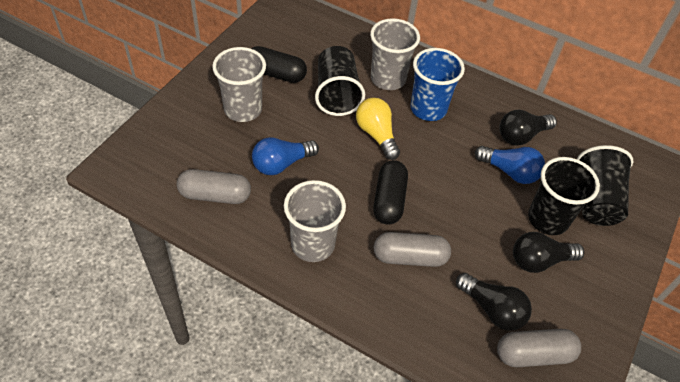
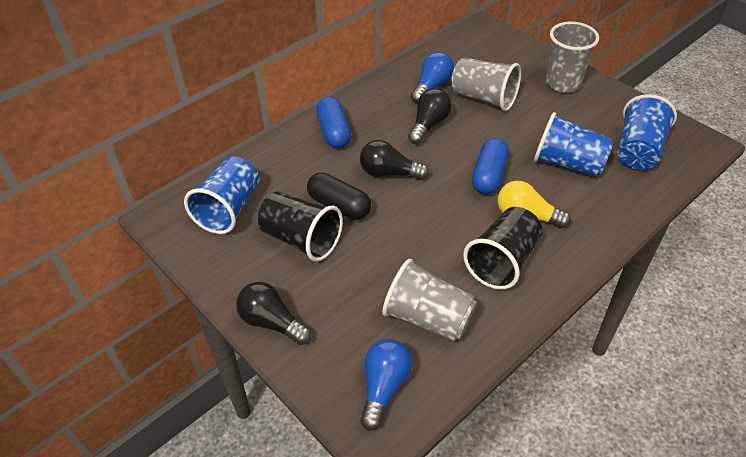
black capsule: [251,46,307,83] [373,160,408,225] = 2 -> [307,173,371,220] = 1
black cup: [315,46,365,116] [528,157,600,235] [577,145,634,226] = 3 -> [258,191,343,262] [463,207,543,290] = 2
blue capsule: none = 0 -> [316,97,351,148] [472,138,509,194] = 2
blue cup: [410,48,465,121] = 1 -> [184,156,260,234] [534,112,613,177] [617,94,677,170] = 3
grey capsule: [177,169,251,204] [374,232,451,267] [497,329,581,367] = 3 -> none = 0

